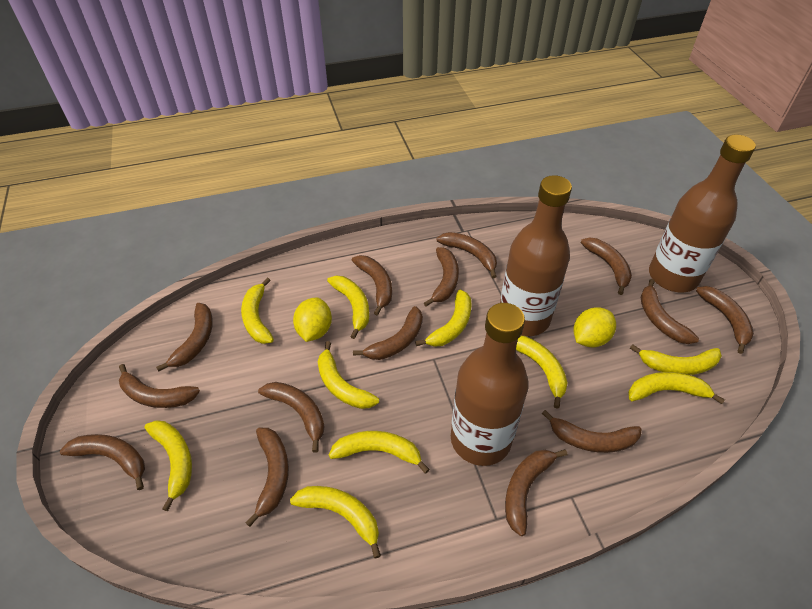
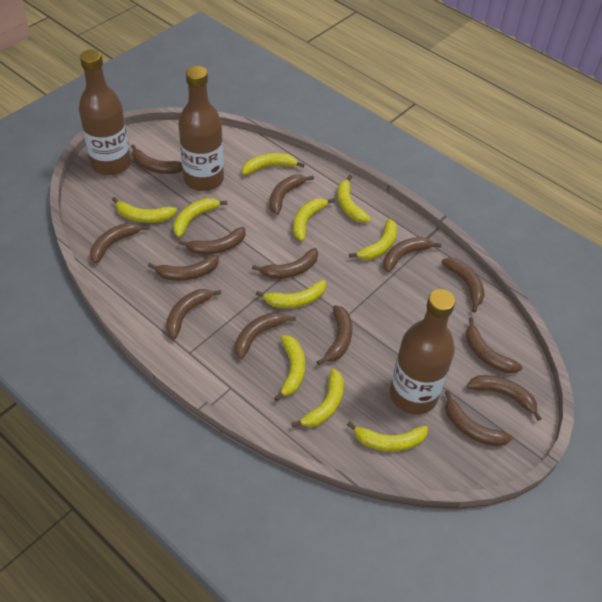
yellow lemon: [293,298,332,342] [574,307,616,348] = 2 -> none = 0

